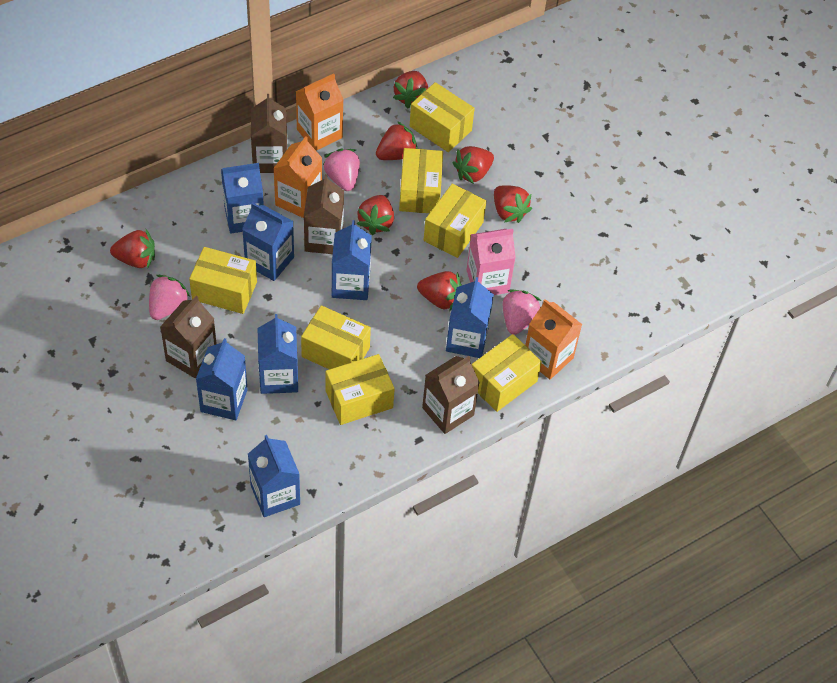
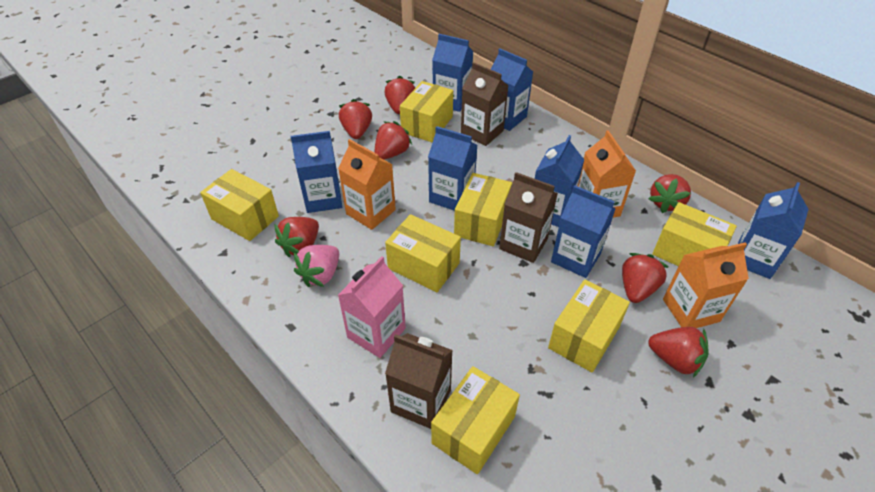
brown carton: [160,296,217,378] [251,94,288,173] [304,174,344,254] [422,356,480,434] = 4 -> [385,333,453,429] [461,62,508,146] [499,172,558,263] = 3
pink strawberry: [149,275,190,320] [323,149,360,191] [503,290,541,335] = 3 -> [294,245,339,287] = 1

